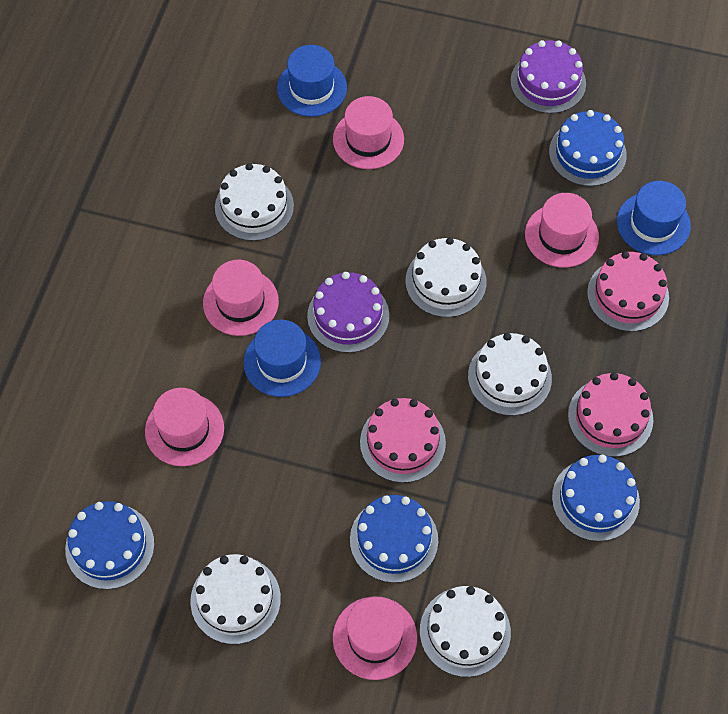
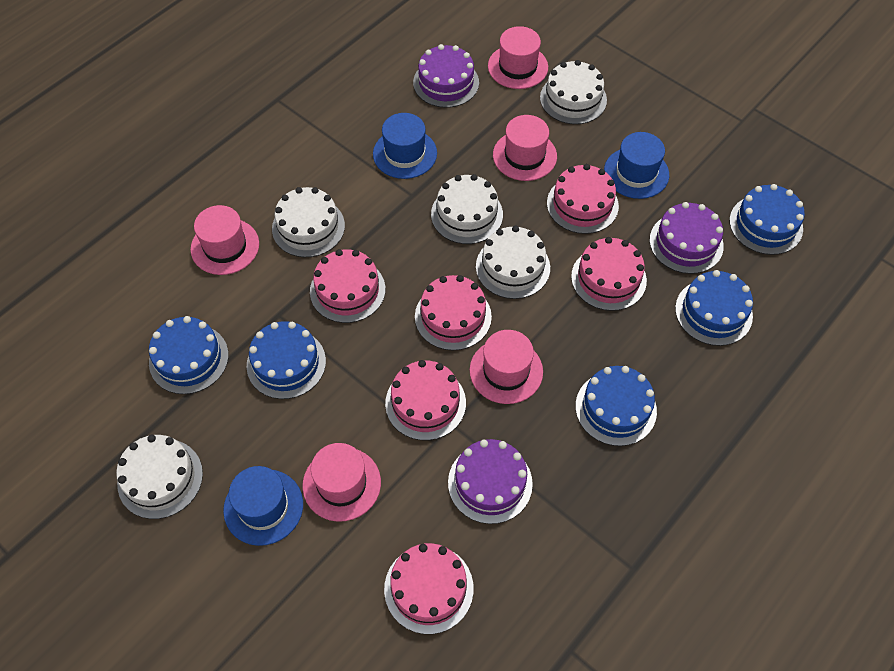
blue cake: [65,501,154,589] [350,495,438,583] [549,110,627,186] [552,455,640,541] = 4 -> [149,316,228,394] [247,321,326,399] [576,366,657,446] [675,270,753,346] [729,184,805,255] = 5
pink cake: [360,398,446,483] [568,373,653,457] [587,251,669,332] = 3 -> [310,249,385,323] [384,543,474,634] [385,360,466,440] [415,275,492,350] [547,164,619,234] [571,237,647,311] = 6
purple cake: [307,272,389,353] [511,40,586,114] = 2 -> [413,44,479,108] [448,439,533,524] [650,202,724,274] = 3

